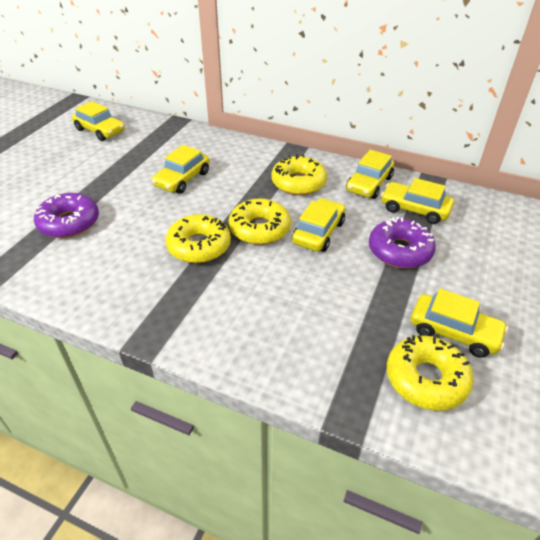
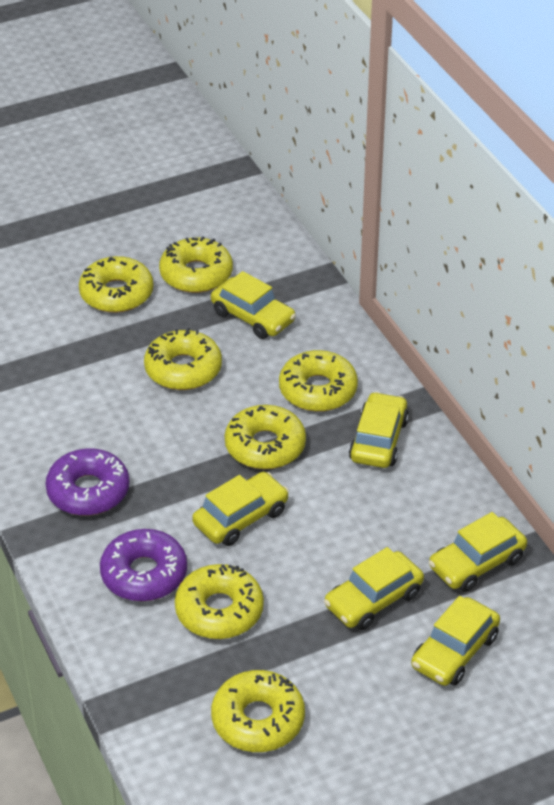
yellow donut: [165,214,231,263] [229,198,291,245] [272,154,327,195] [387,335,474,411] = 4 -> [79,256,154,313] [144,328,222,390] [159,236,233,293] [175,564,264,639] [211,670,305,752] [225,405,306,469] [279,350,358,412] = 7

